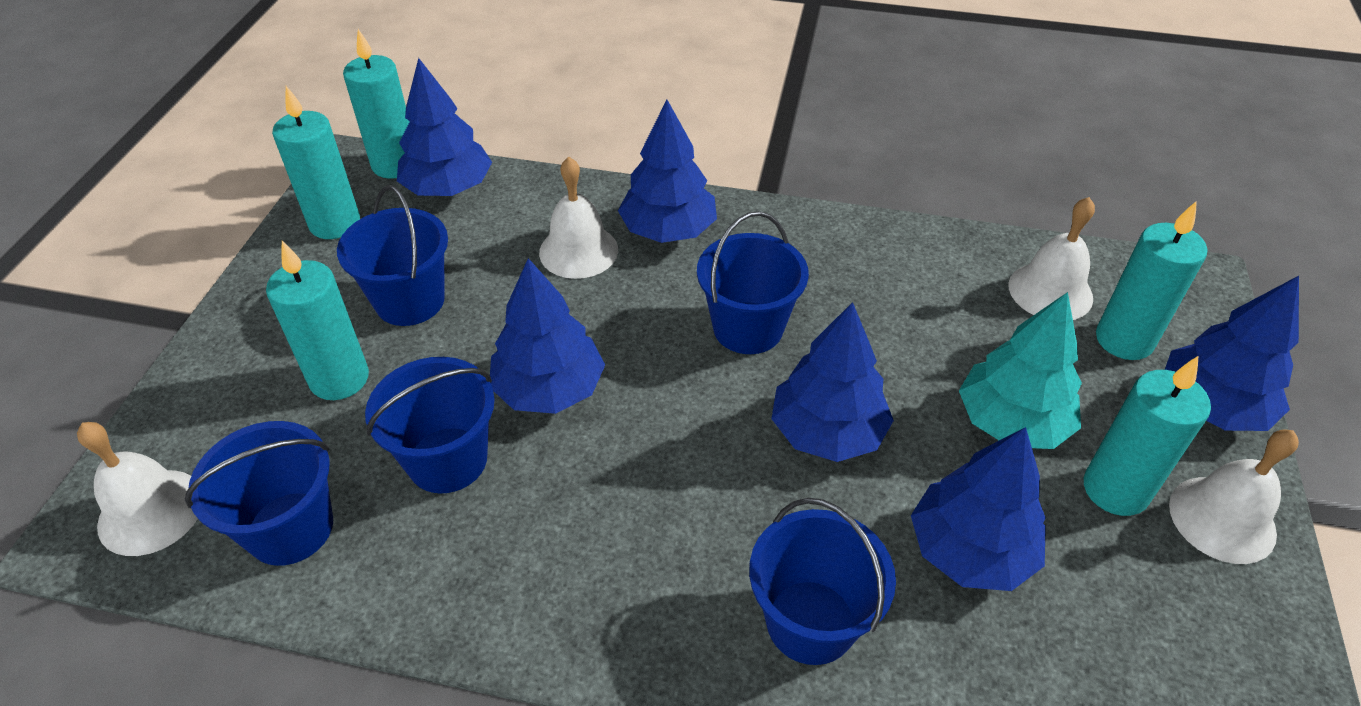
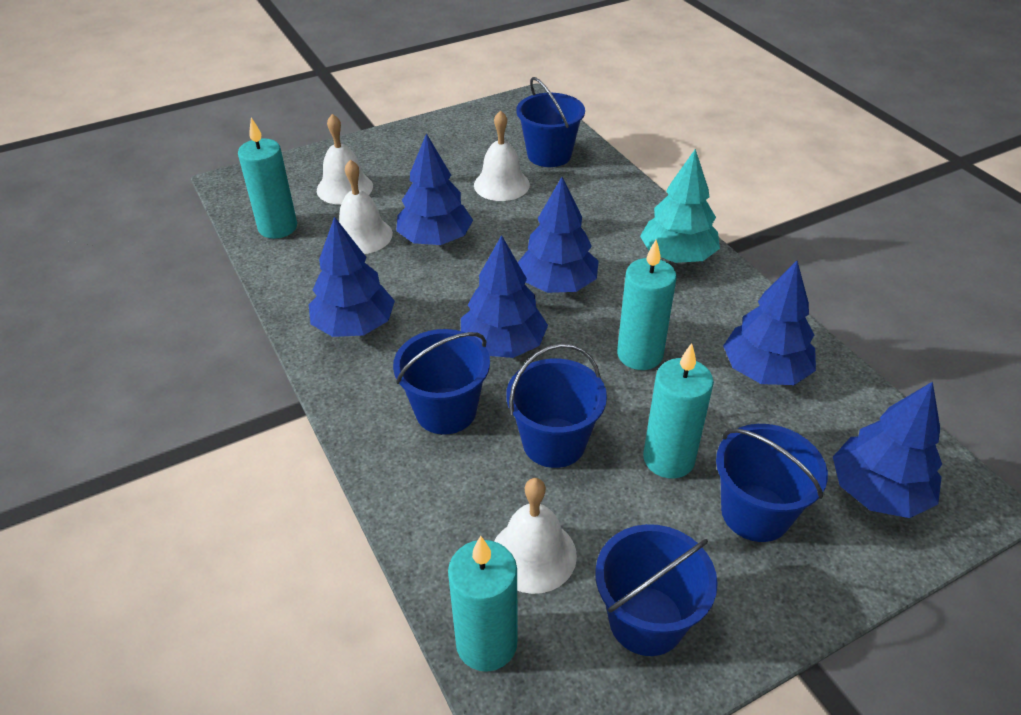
turquoise candle: [266,241,369,400] [272,86,360,239] [343,29,410,179] [1084,355,1211,516] [1096,201,1207,360] = 5 -> [238,118,297,239] [448,536,517,672] [617,240,677,370] [643,343,714,479] = 4

